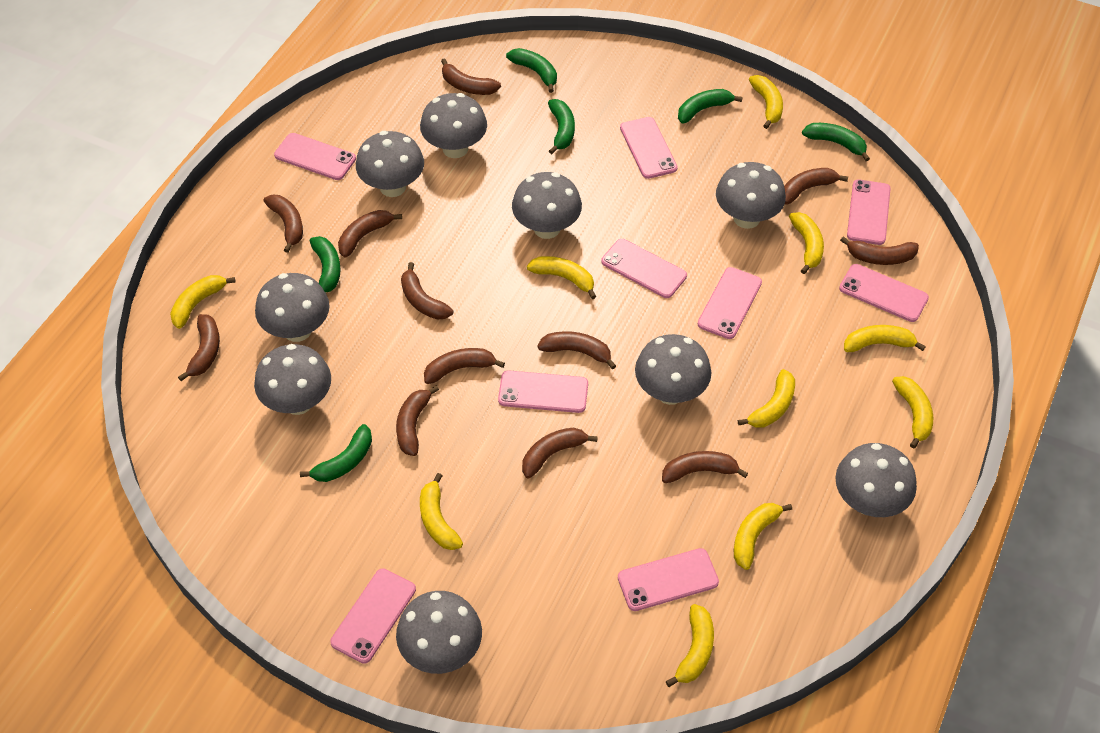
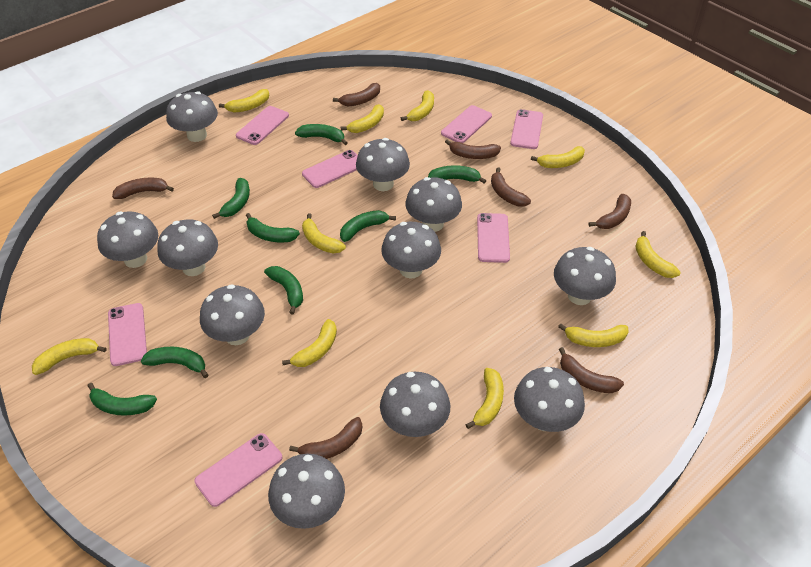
brown banana: [178,314,220,381] [264,195,303,253] [338,210,402,258] [396,385,439,456] [401,262,453,320] [424,348,505,384] [441,58,501,95] [522,428,598,479] [537,331,616,370] [662,451,748,483] [784,168,848,205] [840,236,919,265] = 12 -> [112,177,174,199] [289,417,362,459] [333,83,380,106] [445,139,501,159] [491,167,531,207] [559,347,624,393] [588,194,631,229] = 7
green banana: [300,424,372,482] [310,236,341,293] [506,48,557,93] [548,99,575,154] [678,89,743,124] [802,123,870,161] = 6 -> [88,383,157,416] [141,347,208,378] [212,178,250,219] [246,213,300,242] [264,266,303,314] [295,124,348,145] [340,210,396,242] [428,165,486,184] = 8
grey mushroom: [254,344,331,415] [255,273,330,342] [356,131,424,197] [396,591,482,674] [420,93,487,158] [512,172,582,239] [635,334,712,405] [716,162,786,229] [835,443,917,517] = 9 -> [97,211,158,268] [157,219,218,276] [166,91,218,142] [200,284,265,345] [268,454,345,529] [356,138,410,191] [380,372,450,437] [381,222,441,279] [405,177,462,232] [514,367,585,432] [554,247,616,305] = 11
pink phone: [274,133,356,180] [330,569,416,664] [498,370,588,413] [601,239,687,298] [618,548,719,611] [620,117,677,179] [698,267,762,339] [839,264,929,322] [847,180,891,245] = 9 -> [108,303,147,366] [194,433,282,507] [236,106,289,145] [302,150,358,188] [441,105,492,143] [477,213,510,263] [510,109,543,149] = 7

